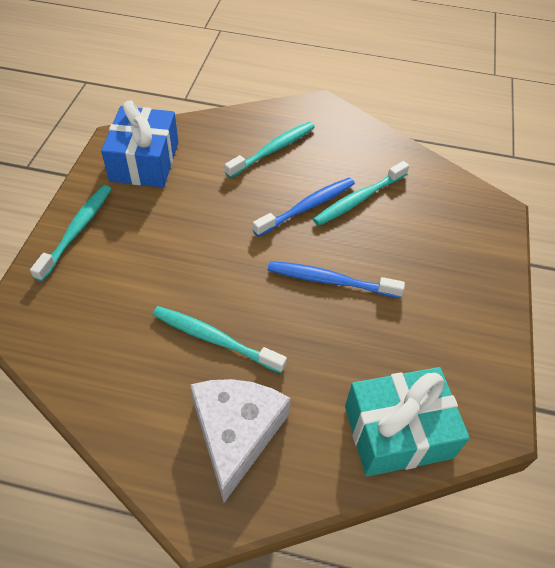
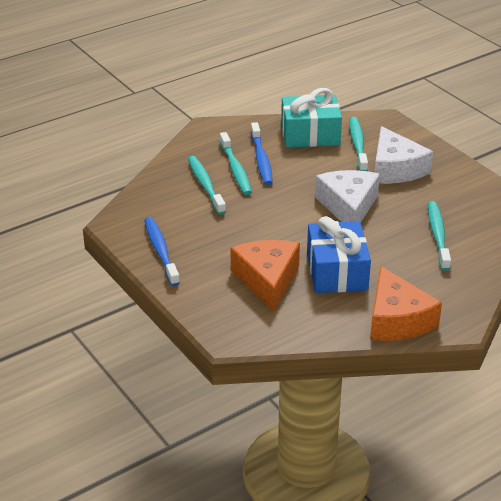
orange cheese: none = 0 -> [230,240,300,311] [370,266,442,341] = 2
white cheese: [190,379,291,503] = 1 -> [315,170,380,222] [375,126,433,184] = 2

